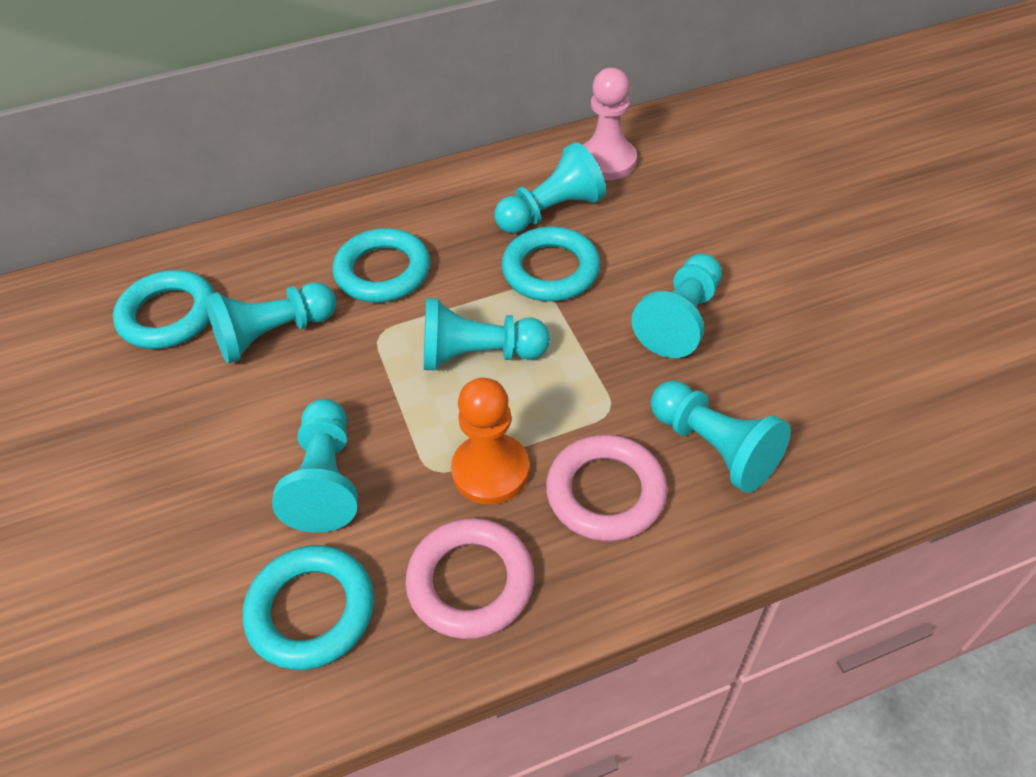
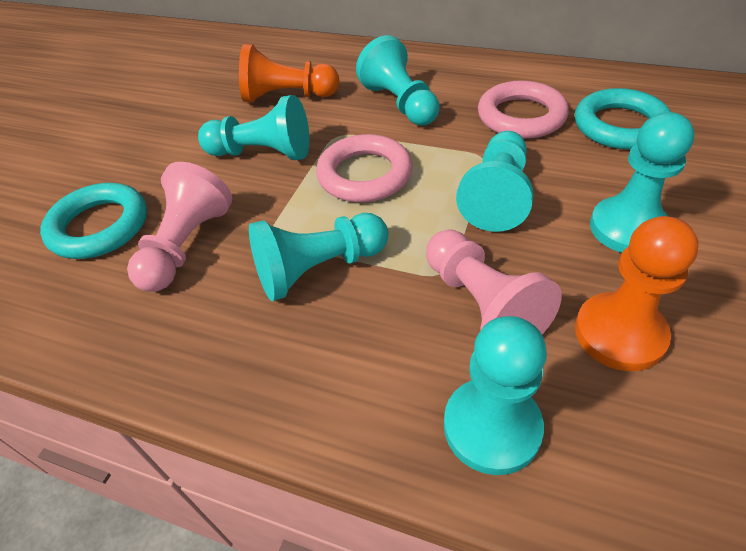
orange pawn: [451,378,530,505] = 1 -> [239,44,340,103] [575,216,699,371] = 2
pink pawn: [583,68,637,180] = 1 -> [127,162,232,292] [426,230,562,334] = 2
turquoise ring: [113,270,215,349] [243,545,374,670] [333,228,430,303] [502,226,600,302] = 4 -> [40,183,147,259] [575,88,671,150] = 2

